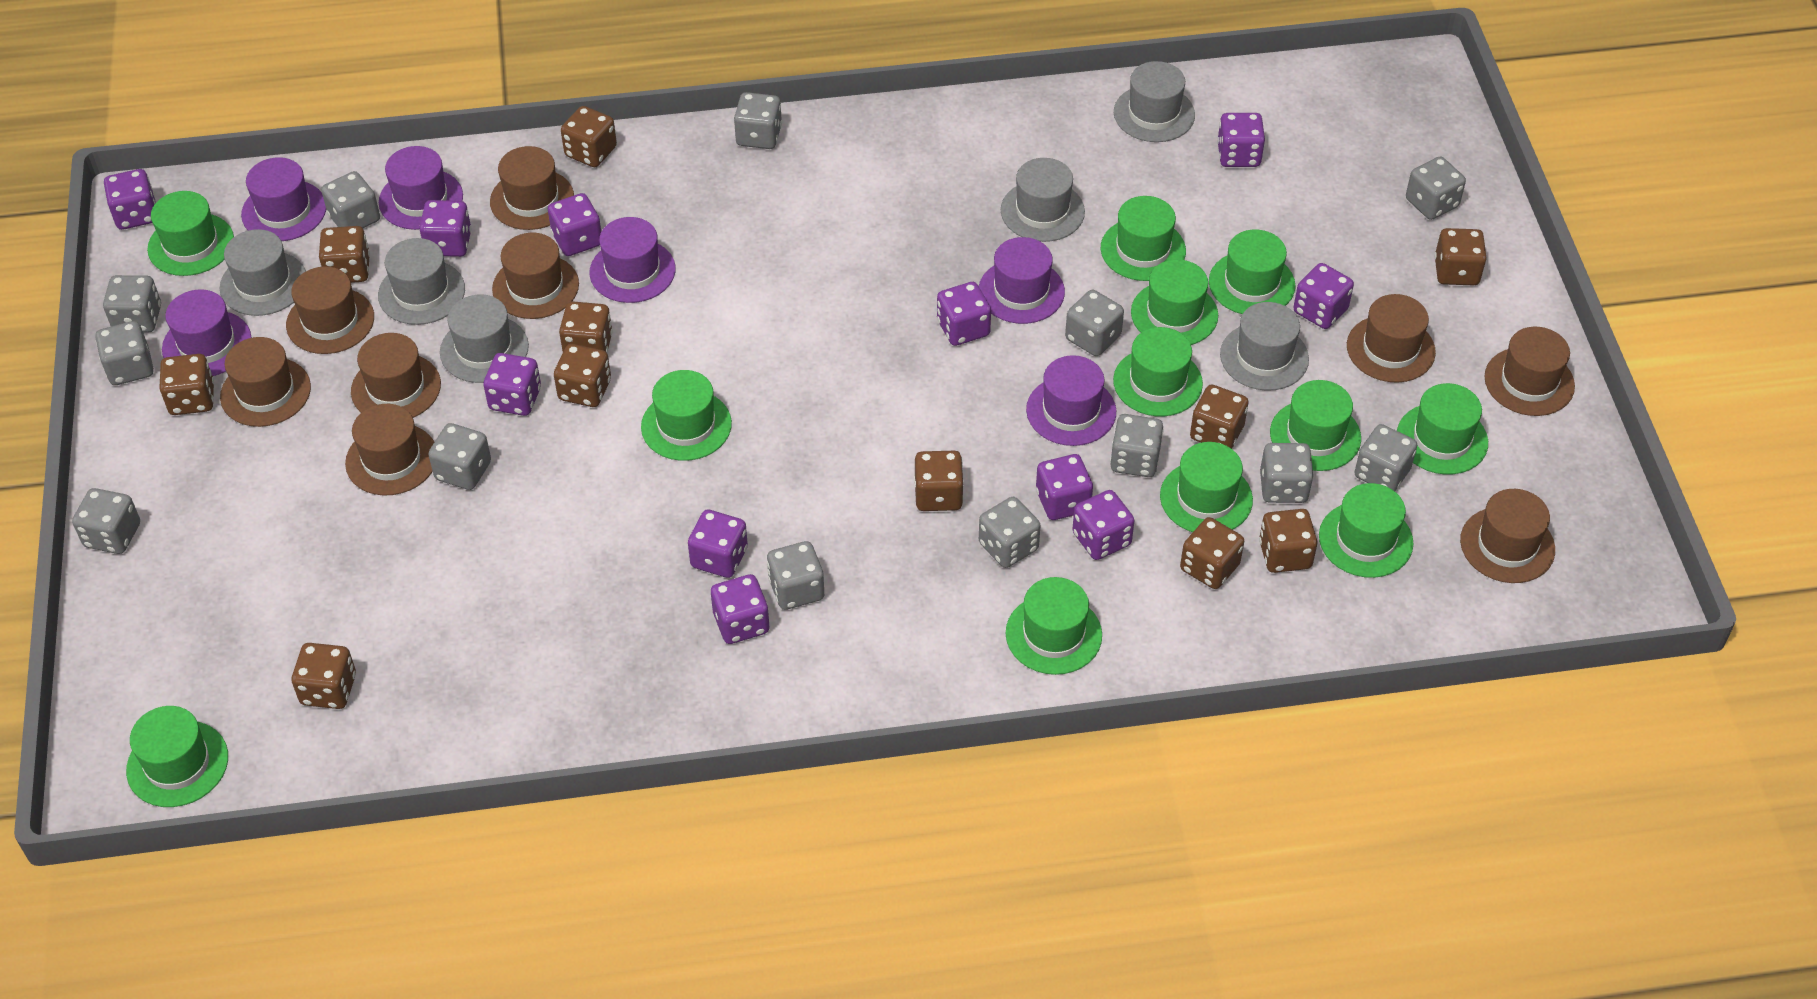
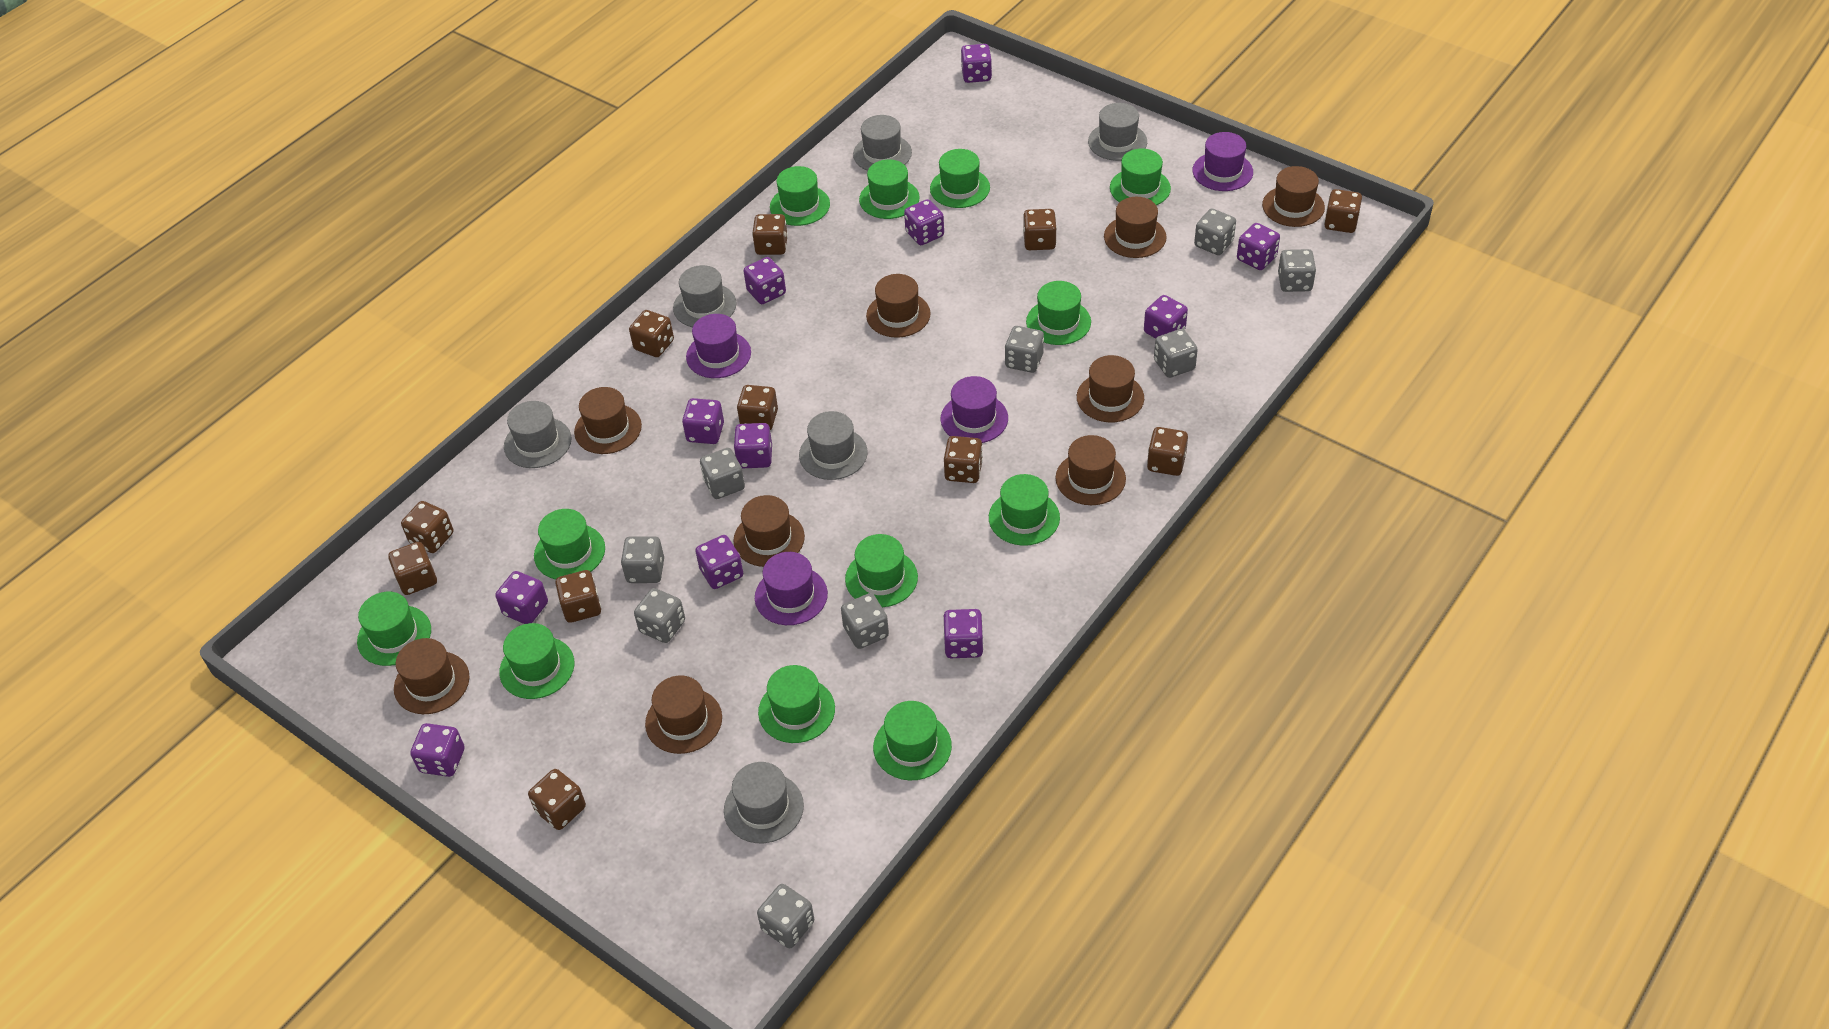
grey dice: [72,488,140,554] [95,321,154,385] [103,275,161,333] [321,171,380,228] [428,423,491,490] [734,92,782,149] [767,541,824,610] [979,497,1041,568] [1065,290,1124,356] [1110,414,1164,477] [1260,443,1314,503] [1354,424,1417,491] [1406,157,1466,220] = 13 -> [621,536,664,583] [634,588,685,643] [700,448,745,499] [757,884,814,948] [841,593,889,649] [1005,326,1044,373] [1154,329,1198,378] [1194,209,1236,255] [1278,249,1316,292] = 9
purple hat: [162,289,251,376] [241,157,326,241] [379,146,463,230] [589,217,676,303] [979,237,1065,324] [1026,355,1116,446] = 6 -> [686,314,751,378] [755,552,828,625] [940,376,1008,443] [1193,132,1253,191] = 4

